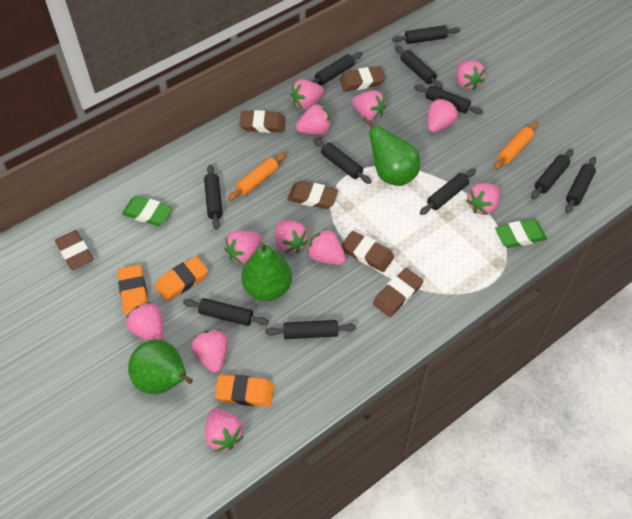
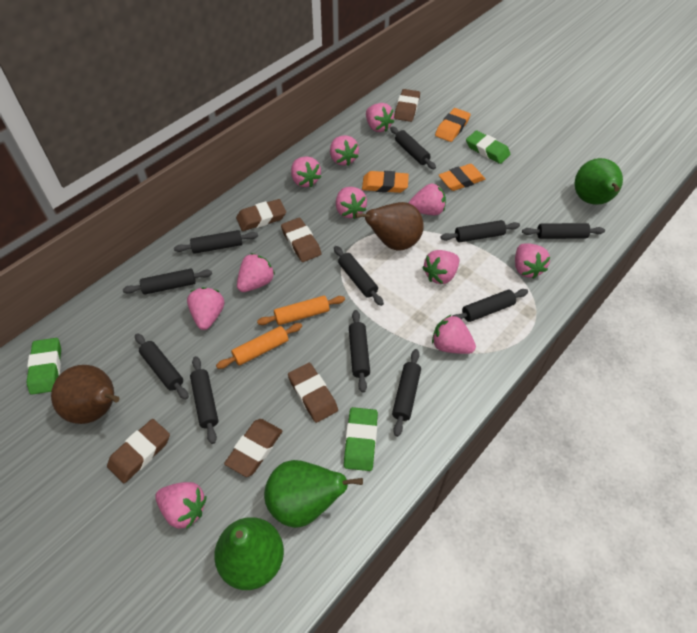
brown pear: none = 0 -> [51,365,120,424] [355,202,424,251] = 2
green eraser: [122,196,173,226] [495,219,547,248] = 2 -> [27,338,61,395] [344,407,378,471] [466,130,511,164] = 3
pink strawberry: [126,302,163,341] [191,329,228,373] [205,408,244,451] [224,231,261,264] [275,220,308,253] [290,79,324,110] [296,104,331,135] [307,228,346,265] [352,90,386,121] [428,99,458,133] [456,60,485,90] [466,183,500,215] = 12 -> [155,482,207,530] [187,287,224,330] [237,253,275,292] [291,156,321,187] [330,135,359,166] [336,187,367,219] [366,103,394,132] [409,184,446,215] [422,250,459,284] [432,314,476,354] [515,243,550,279] = 11

